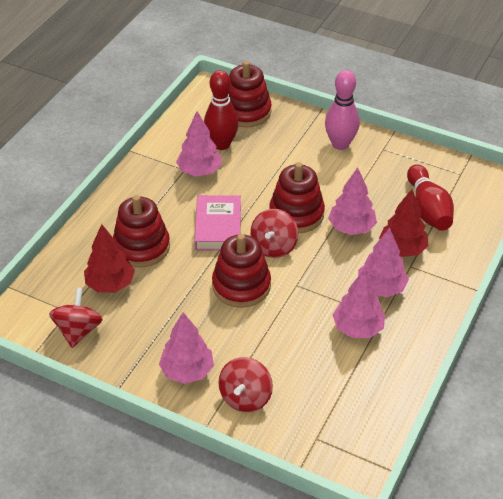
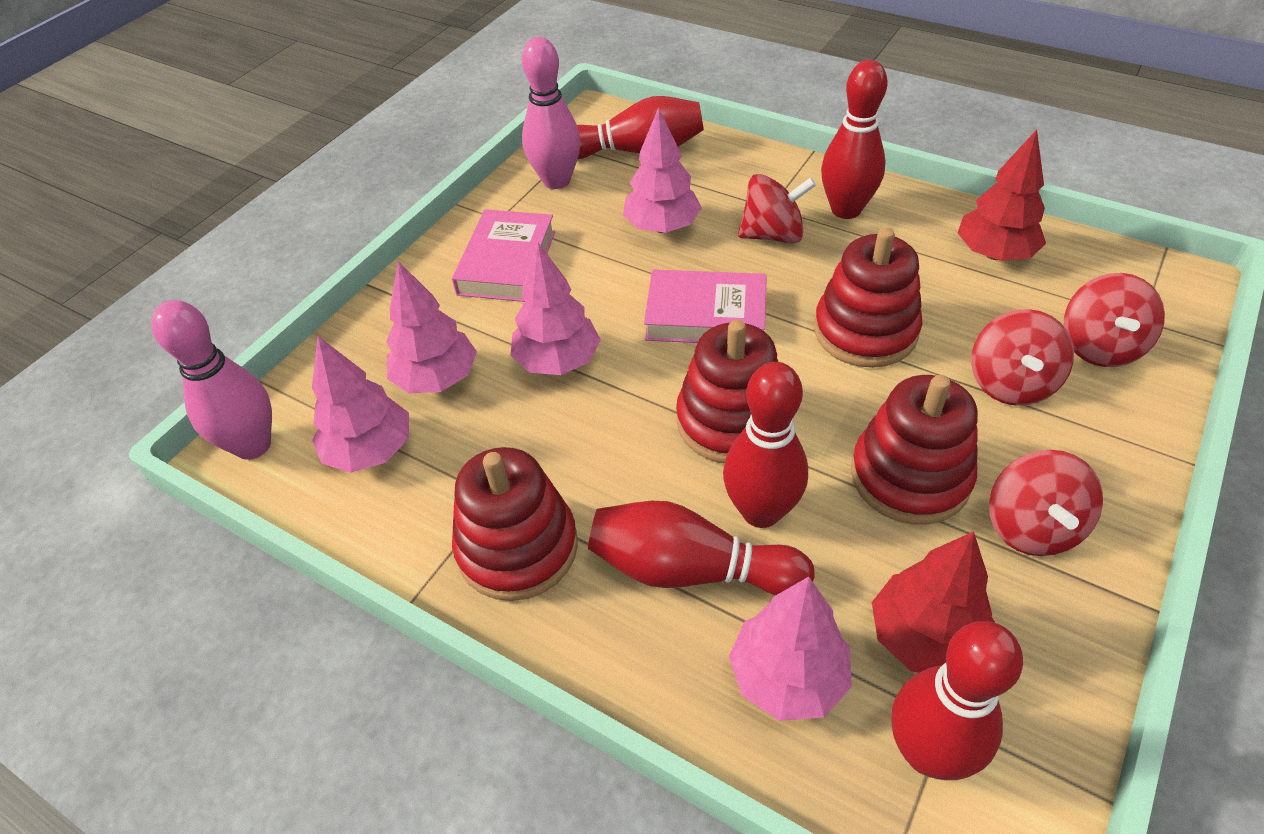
pink book: [194,195,241,251] = 1 -> [452,209,555,302] [644,270,767,343] = 2
pink bowling pin: [325,70,360,150] = 1 -> [151,300,272,460] [522,37,581,189] = 2
red bowling pin: [204,70,239,150] [407,164,454,231] = 2 -> [577,96,704,159] [588,501,815,595] [723,362,808,528] [821,60,888,219] [892,621,1023,780] = 5
red spinning top: [49,288,103,348] [219,357,273,412] [250,209,298,258] = 3 -> [738,174,816,244] [971,309,1074,405] [989,450,1103,556] [1064,273,1165,367] = 4

